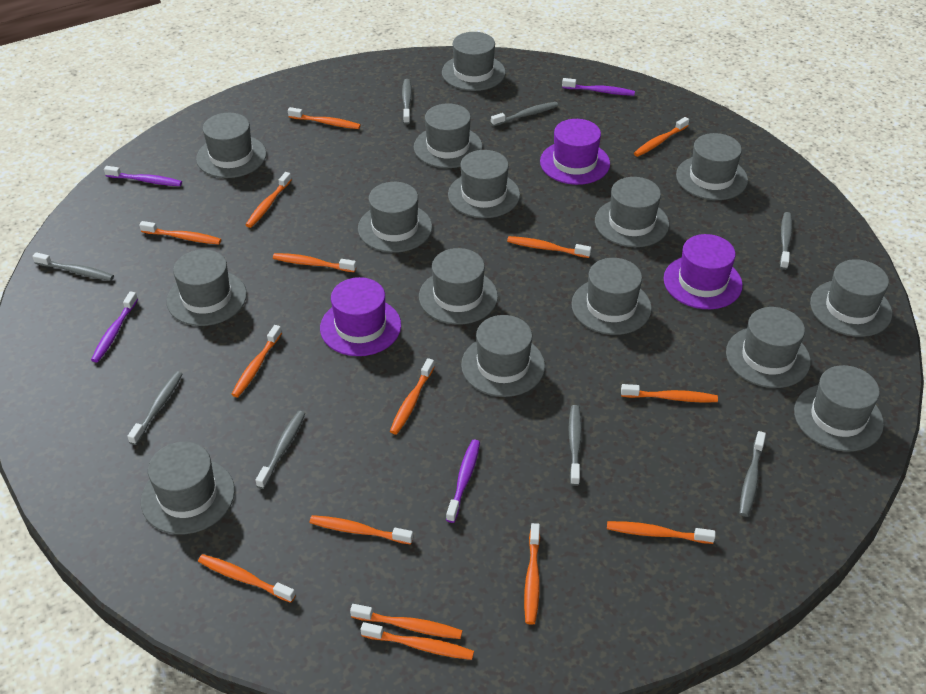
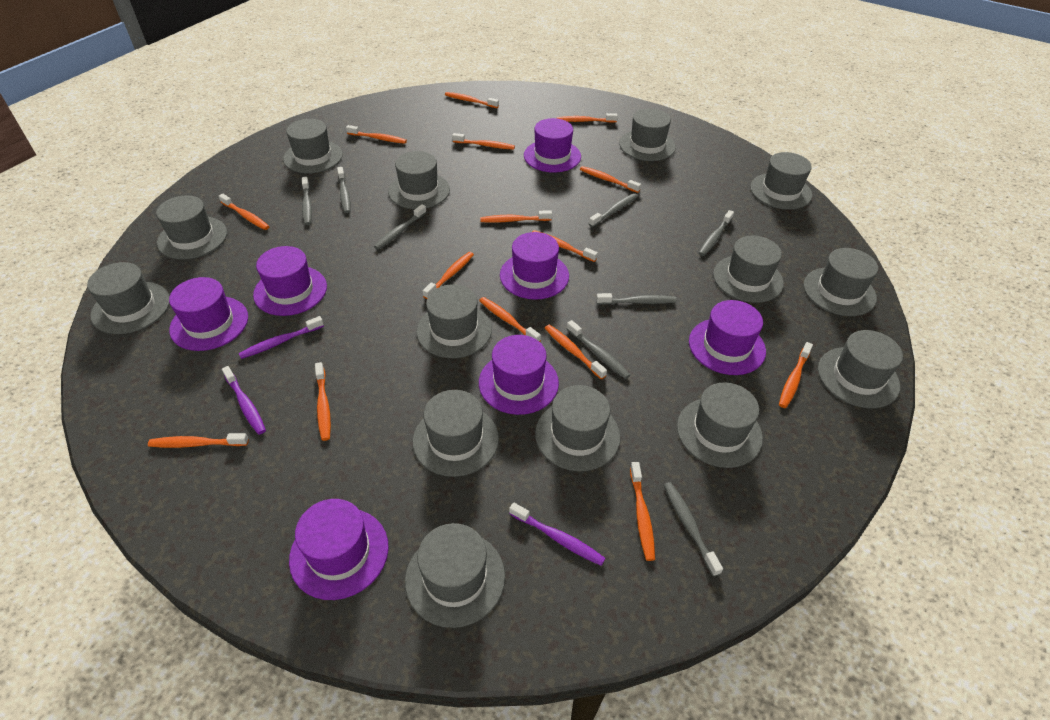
grey hat: [141,442,235,534] [166,249,247,326] [196,113,266,178] [358,182,432,253] [414,103,483,168] [419,248,498,325] [442,32,506,91] [448,150,520,218] [461,315,545,397] [571,258,652,335] [595,177,669,247] [676,133,748,200] [726,307,811,388] [794,365,884,452] [810,259,892,337] = 15 -> [87,262,170,334] [156,195,227,259] [283,119,343,173] [388,151,450,209] [405,523,505,628] [413,390,499,477] [416,284,492,358] [535,385,621,471] [619,108,676,161] [677,382,763,468] [713,235,784,303] [750,152,812,210] [804,248,878,316] [818,330,903,408] = 14
purple hat: [320,277,401,356] [540,119,610,185] [664,234,743,309] = 3 -> [169,277,248,351] [253,246,327,316] [289,499,389,600] [479,335,559,415] [500,232,569,300] [524,118,581,173] [689,300,766,375] = 7
purple toothbrush: [91,291,138,362] [104,166,182,186] [446,440,480,523] [562,78,635,96] = 4 -> [222,366,266,434] [239,316,324,359] [509,502,605,566] = 3

